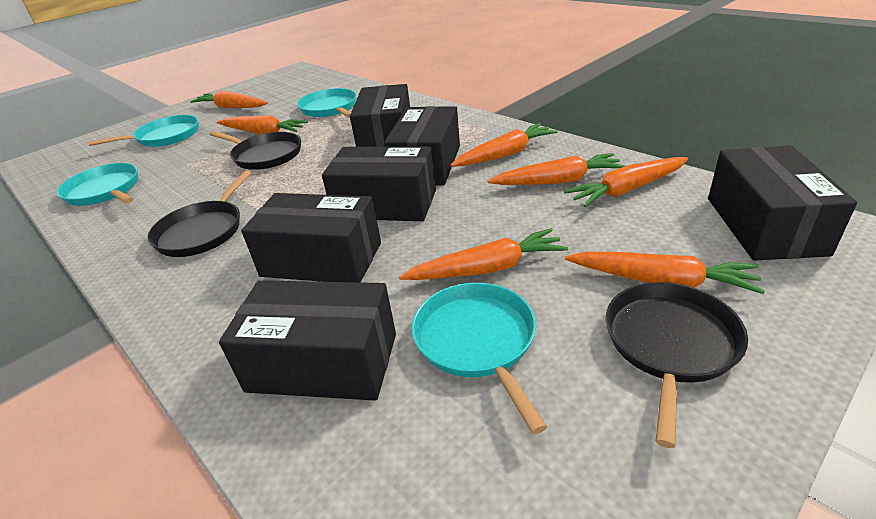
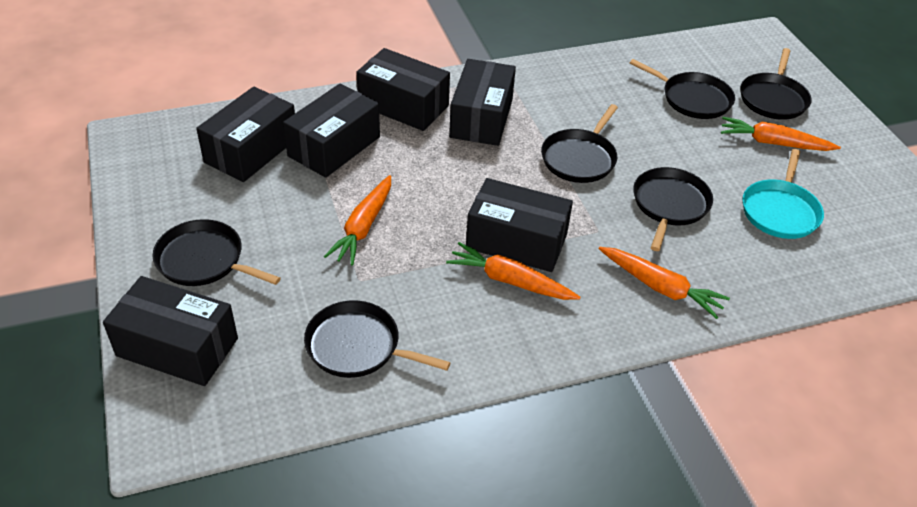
black pan: [147,171,251,257] [209,131,301,170] [605,282,748,448] = 3 -> [153,219,281,286] [304,300,451,378] [541,104,618,183] [630,59,735,119] [633,167,713,251] [740,48,812,120] = 6
orange carrot: [190,91,268,108] [217,115,308,134] [399,228,568,280] [450,123,558,167] [488,153,625,185] [564,157,688,207] [565,252,765,294] = 7 -> [324,175,391,265] [446,242,581,300] [599,247,730,319] [721,117,841,151] = 4
turquoise pan: [57,163,138,206] [88,115,199,147] [297,88,357,118] [412,283,547,434] = 4 -> [742,149,824,239] = 1

